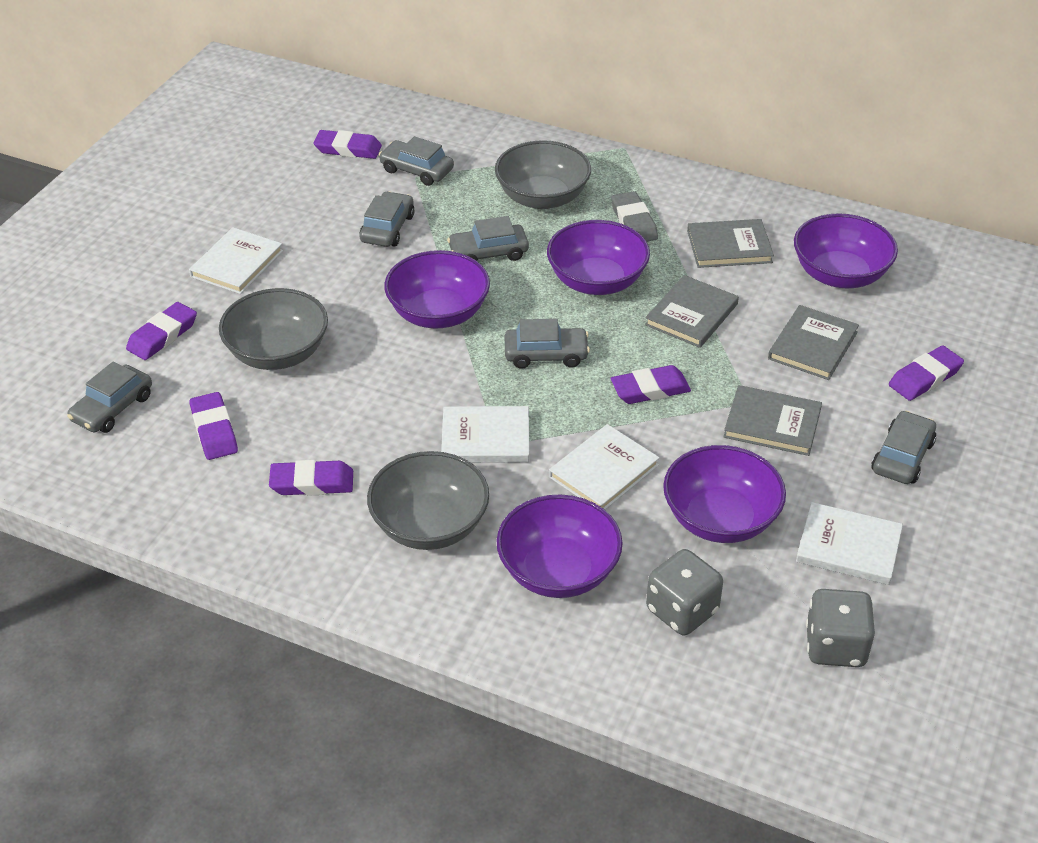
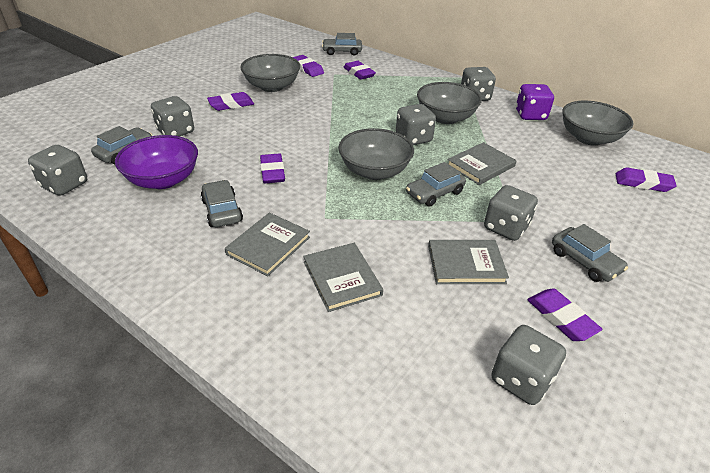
grey bowl: [219,288,328,370] [367,451,489,550] [495,140,591,209] = 3 -> [240,54,300,92] [338,128,414,180] [417,82,482,124] [562,101,634,146] = 4
grey car: [67,361,152,433] [359,191,415,247] [379,136,454,186] [447,216,529,261] [505,319,590,369] [871,411,936,484] = 6 -> [91,126,152,164] [201,180,243,227] [322,33,362,56] [406,162,466,207] [552,224,628,282] = 5
grey dice: [646,549,723,635] [806,589,875,667] = 2 -> [28,145,87,196] [151,96,194,137] [396,104,436,145] [461,67,496,101] [484,185,538,241] [491,325,566,405] = 6
grey eraser: [611,191,658,242] = 1 -> none = 0
purple bowl: [384,250,490,328] [496,494,623,598] [547,220,650,295] [663,445,786,543] [794,213,898,288] = 5 -> [115,135,198,189] = 1
purple dice: none = 0 -> [516,84,554,120] = 1
white book: [189,227,283,294] [441,406,529,463] [549,424,660,510] [796,502,903,585] = 4 -> none = 0

